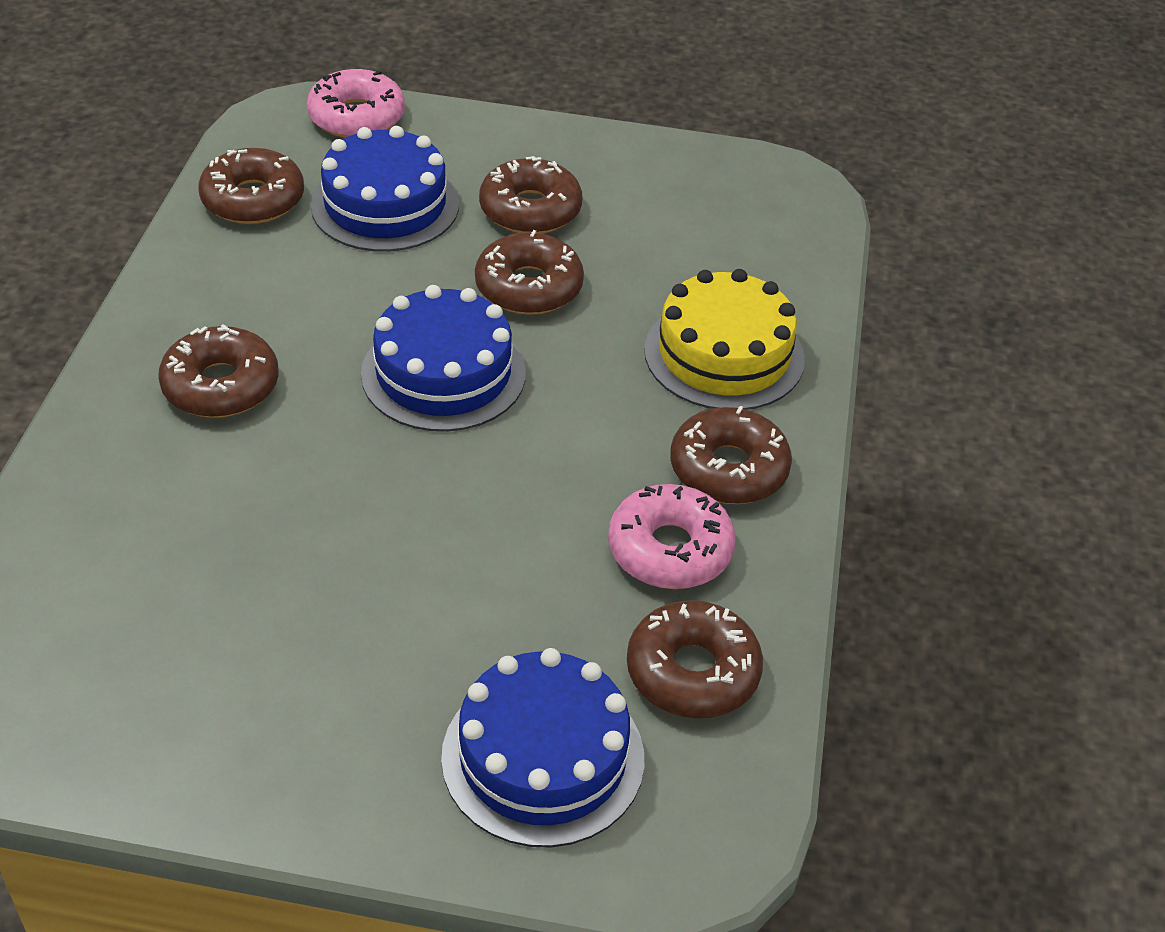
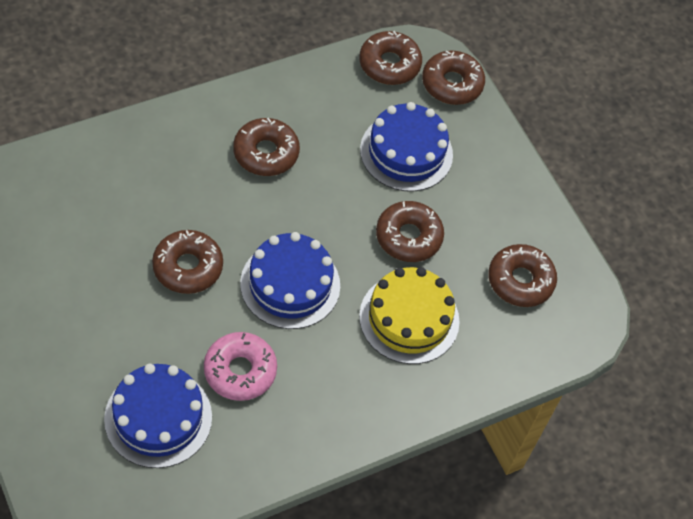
pink donut: [307,69,405,138] [608,484,736,589] = 2 -> [204,332,277,401] = 1

